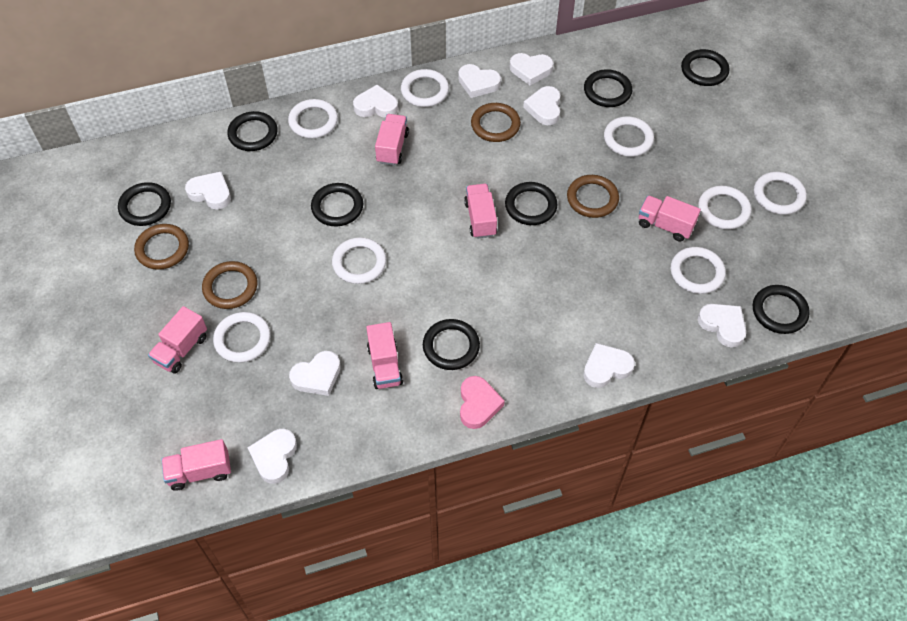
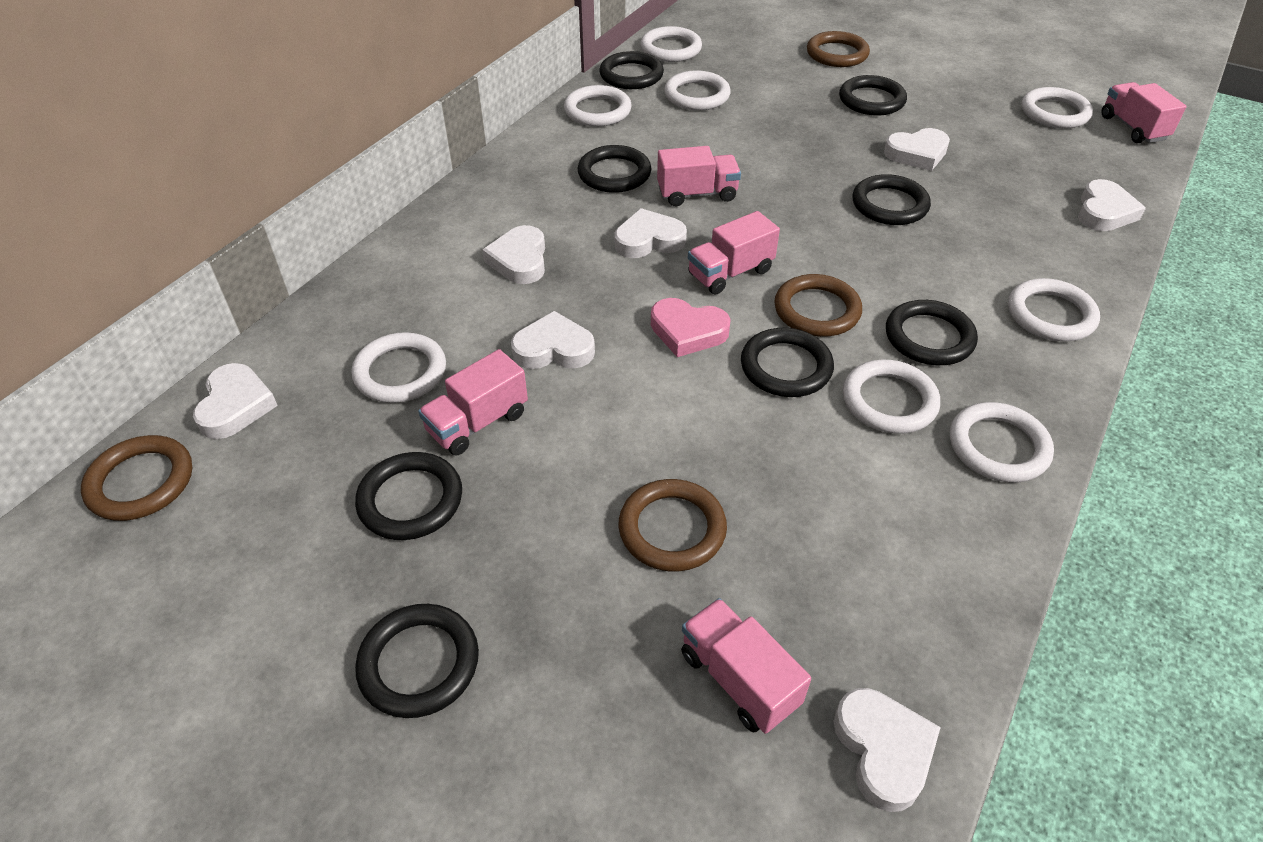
pink truck: [148,306,207,373] [161,439,231,491] [366,322,403,389] [375,114,409,165] [464,184,497,239] [639,196,701,242] = 6 -> [418,349,528,455] [657,146,741,206] [681,598,811,734] [688,211,780,295] [1102,82,1187,143] = 5
white heart: [185,172,231,209] [248,429,297,484] [289,351,341,396] [353,85,398,118] [458,64,501,98] [510,53,553,85] [523,86,560,125] [583,343,635,388] [698,304,746,347] = 9 -> [193,363,278,439] [482,225,545,284] [511,311,595,369] [614,208,687,258] [833,688,941,812] [884,128,950,171] [1078,179,1146,231] = 7

